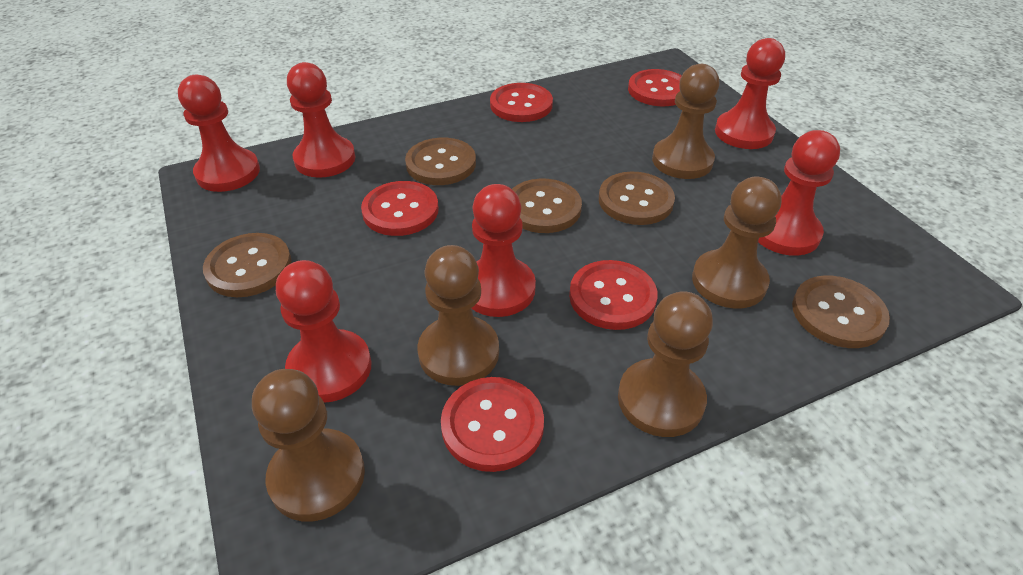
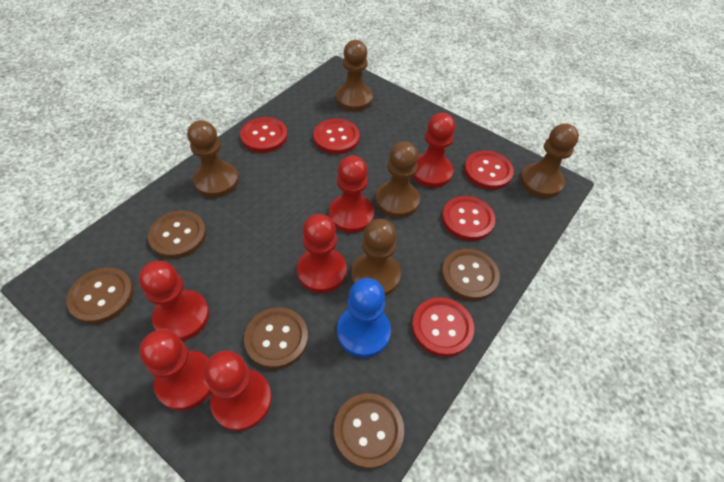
blue pawn: none = 0 -> [337,278,391,358] = 1

